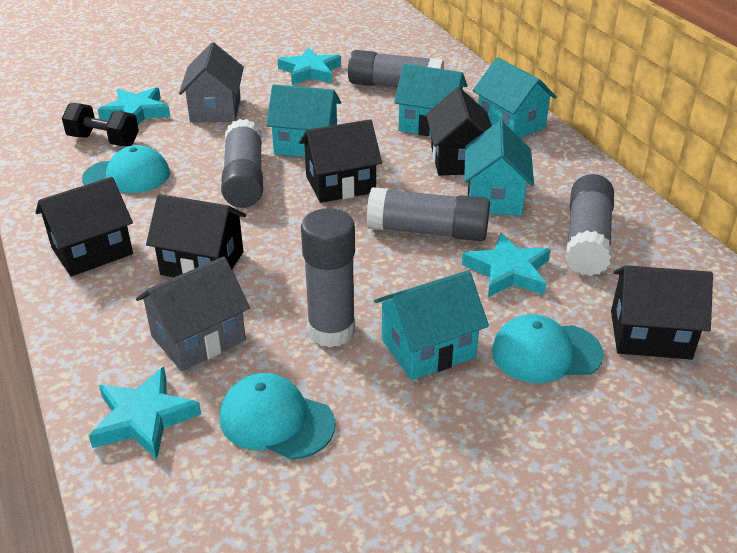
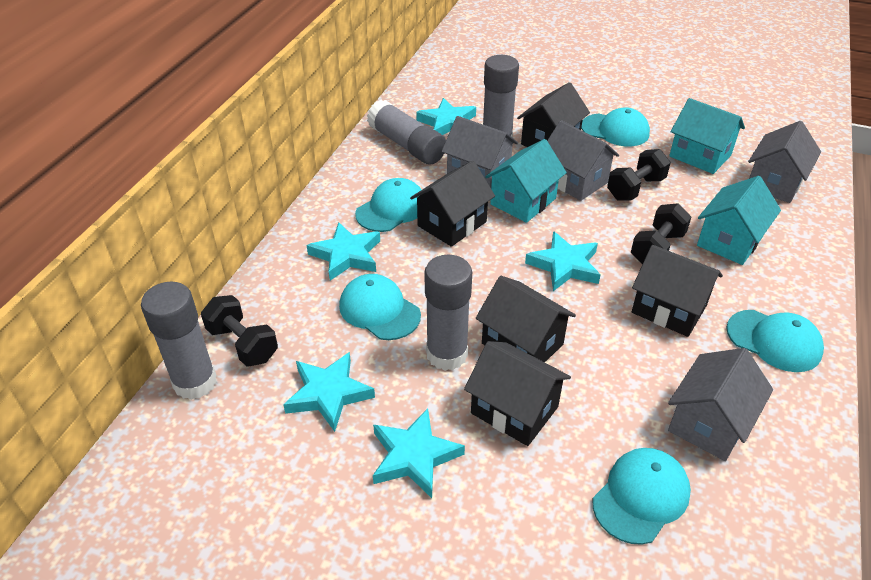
black dumbbell: [62,103,139,146] = 1 -> [201,295,278,367] [607,149,671,200] [631,203,691,264] = 3
grey glue stick: [221,119,263,208] [301,208,355,348] [348,50,444,87] [367,187,490,241] [566,174,614,276] = 5 -> [141,282,217,400] [367,100,446,165] [424,255,472,371] [483,55,519,138] = 4
grey house: [136,256,250,371] [179,42,244,122] = 2 -> [442,116,518,188] [547,120,619,201] [668,348,773,461] [748,121,821,203] = 4
turquoise cap: [82,145,170,193] [220,373,336,460] [492,314,604,383] = 3 -> [339,274,421,340] [355,178,422,232] [581,107,650,147] [593,448,691,545] [726,310,824,372] = 5
turquoise house: [266,84,341,157] [374,270,489,380] [394,64,467,136] [464,121,534,216] [473,57,557,138] = 5 -> [485,139,567,223] [669,98,745,174] [697,176,781,265] = 3
turquoise star: [89,367,201,460] [97,87,170,125] [278,47,341,85] [462,232,551,297] = 4 -> [283,352,375,432] [306,222,380,281] [373,408,465,498] [416,98,476,135] [525,231,600,291] = 5

